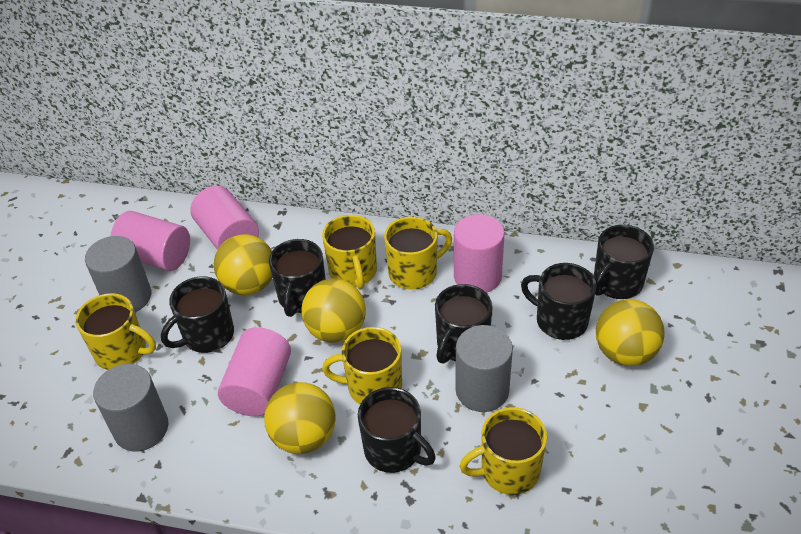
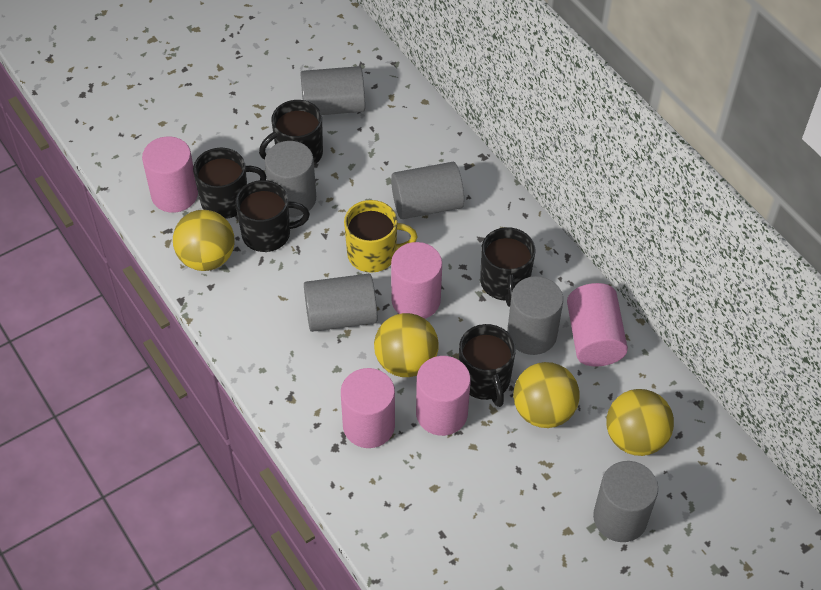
black mug: [161,276,234,353] [269,239,326,317] [358,387,436,473] [435,284,493,364] [521,263,597,340] [594,225,654,299] = 6 -> [193,148,267,219] [235,180,310,252] [259,100,323,165] [459,324,516,407] [480,227,535,307] = 5
grey cylinder: [85,236,151,312] [93,364,168,451] [455,325,513,412] = 3 -> [265,141,316,217] [300,66,365,115] [304,274,377,332] [391,162,464,219] [507,276,563,355] [593,461,658,542] = 6
pink cylinder: [111,211,190,271] [190,186,259,250] [218,327,291,416] [454,214,505,293] = 4 -> [142,137,198,213] [341,368,395,448] [391,242,442,319] [416,356,471,436] [567,283,628,367] = 5
yellow mug: [76,293,156,370] [322,215,377,290] [322,327,402,404] [384,217,452,290] [459,407,547,495] = 5 -> [344,200,417,273] = 1

